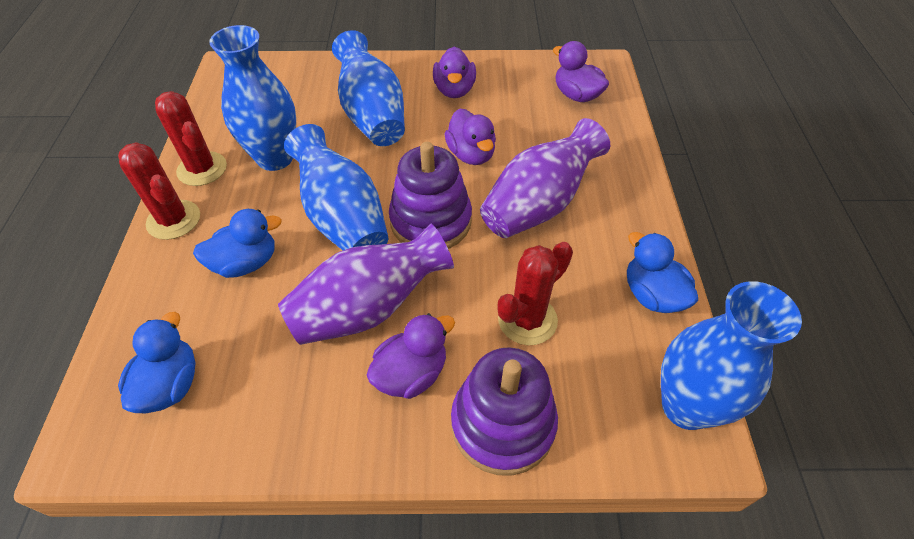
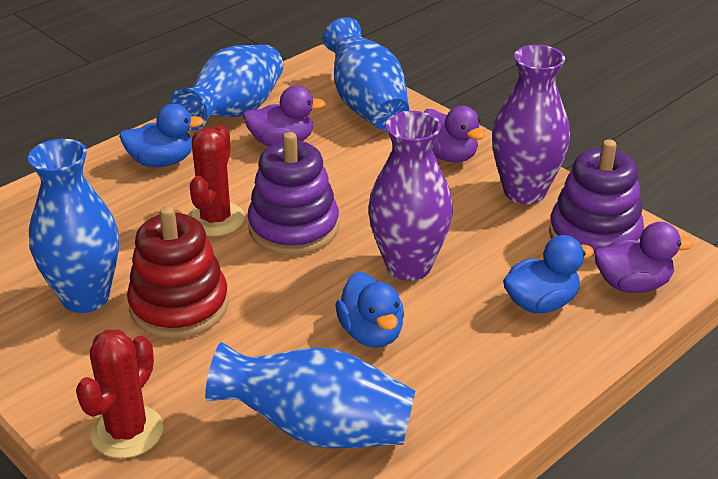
purple duck: [367,313,455,399] [433,47,476,98] [445,108,496,165] [553,41,609,102] = 4 -> [243,86,326,146] [424,106,485,162] [594,222,694,293] = 3
red cactus: [118,142,200,240] [155,91,227,186] [498,242,573,345] = 3 -> [76,329,163,458] [188,125,245,236] = 2
red stacking toy: none = 0 -> [127,206,229,339] = 1

